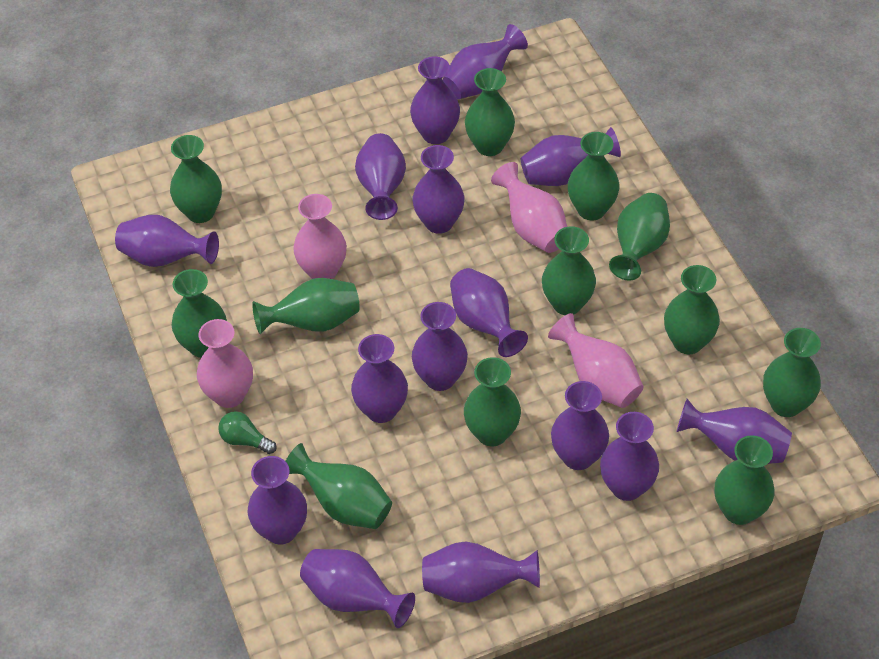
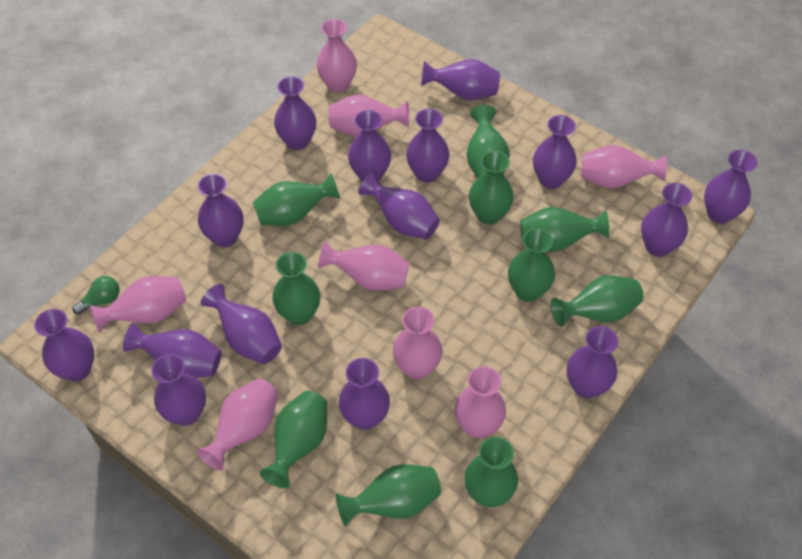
green vase: [170,135,222,223] [171,269,227,358] [252,278,360,334] [286,443,392,529] [464,357,521,446] [465,68,515,156] [542,226,596,315] [568,132,620,220] [609,193,670,280] [664,265,720,354] [715,435,775,525] [763,328,821,417] = 12 -> [253,173,340,226] [260,391,327,488] [272,252,320,325] [336,464,441,527] [464,437,518,507] [466,105,509,178] [469,151,514,225] [508,228,555,302] [520,207,609,252] [551,275,643,327] = 10
pink vase: [197,319,253,408] [293,194,347,279] [491,162,567,253] [548,313,644,408] = 4 -> [89,276,186,333] [197,379,278,471] [316,19,357,93] [318,241,409,291] [328,94,409,136] [393,307,442,379] [455,366,506,438] [582,145,667,188] = 8

